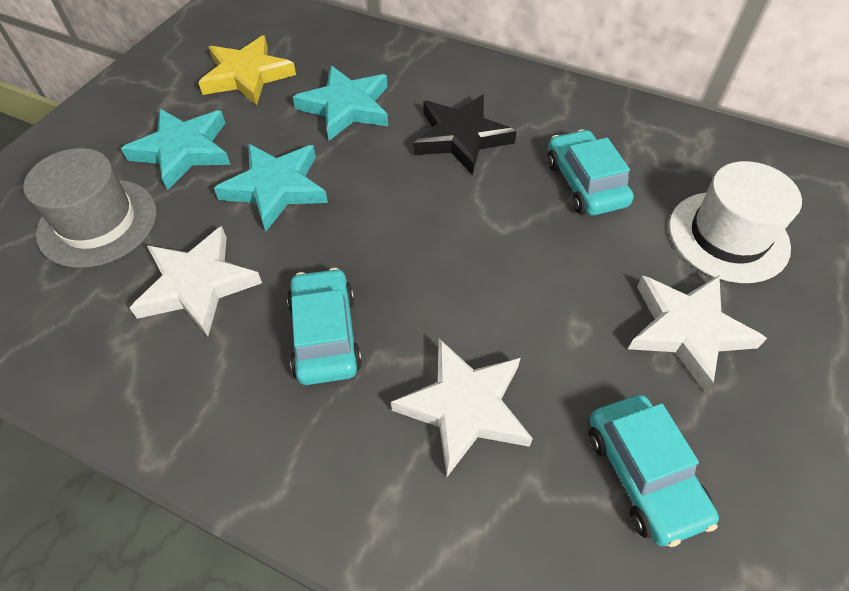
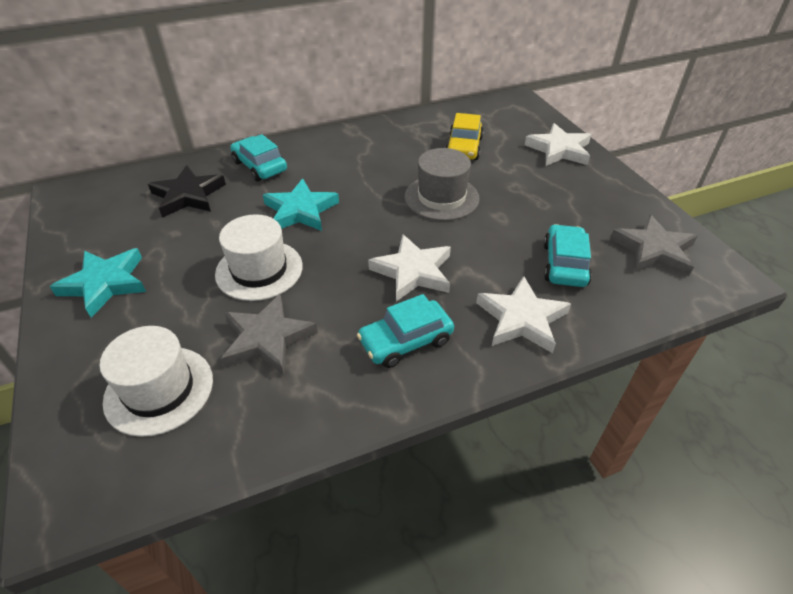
grey star: none = 0 -> [221,294,318,375] [610,214,698,277] = 2
turquoise star: [121,109,231,190] [214,144,328,231] [293,65,388,141] = 3 -> [50,248,146,317] [263,179,339,231] = 2
white hat: [669,161,802,283] = 1 -> [100,326,213,437] [215,214,303,301] = 2
yellow car: none = 0 -> [445,113,484,160] = 1
yellow star: [198,35,296,106] = 1 -> none = 0

